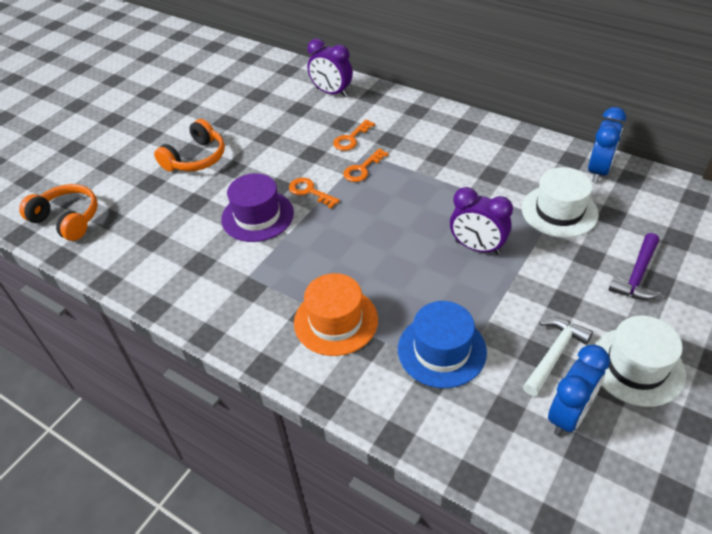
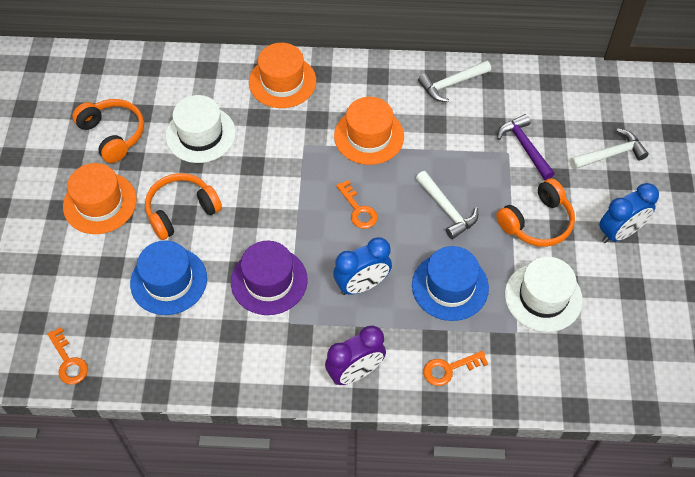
blue hat: [398,301,487,388] = 1 -> [130,240,207,315] [412,246,489,321] = 2
orange hat: [294,273,378,356] = 1 -> [63,163,137,234] [249,43,316,108] [334,97,404,165] = 3
orange headphones: [19,184,98,241] [154,119,225,171] = 2 -> [72,99,144,163] [145,173,222,240] [497,178,575,247] = 3
purple clock: [307,39,353,97] [450,187,513,255] = 2 -> [325,326,386,385] = 1
white hammer: [523,318,593,396] = 1 -> [416,171,478,239] [418,60,491,102] [570,128,649,170] = 3

